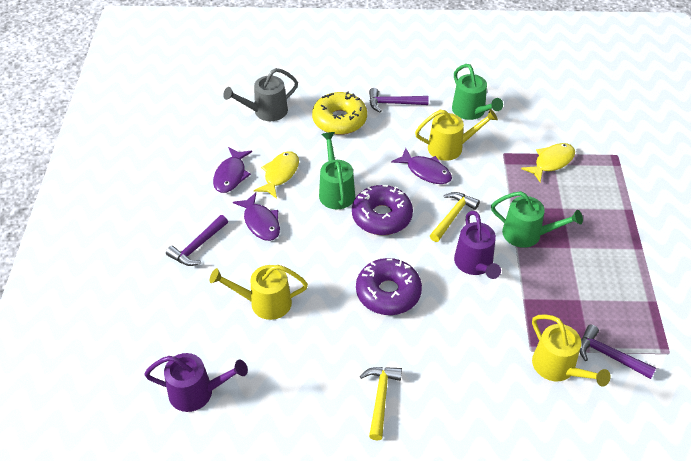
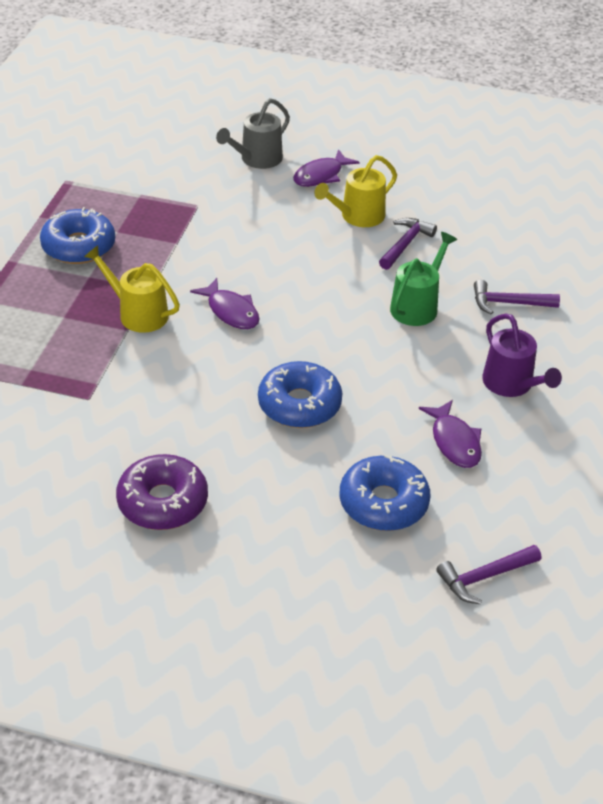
blue donut: none = 0 -> [40,207,115,264] [258,361,342,428] [340,455,430,531] = 3
green watering can: [319,132,355,209] [452,64,503,120] [491,191,583,248] = 3 -> [390,232,457,326] = 1
purple donut: [352,185,413,235] [356,258,422,315] = 2 -> [116,454,208,530] = 1
purple watering can: [144,353,248,412] [454,211,501,279] = 2 -> [482,313,562,397] = 1
yellow donut: [312,91,367,135] = 1 -> none = 0
yellow fish: [254,151,299,199] [521,143,575,182] = 2 -> none = 0
yellow hammer: [360,367,402,441] [430,192,480,242] = 2 -> none = 0
yellow watering can: [210,265,308,320] [415,109,498,161] [532,314,610,387] = 3 -> [84,245,180,333] [314,155,397,227] = 2

